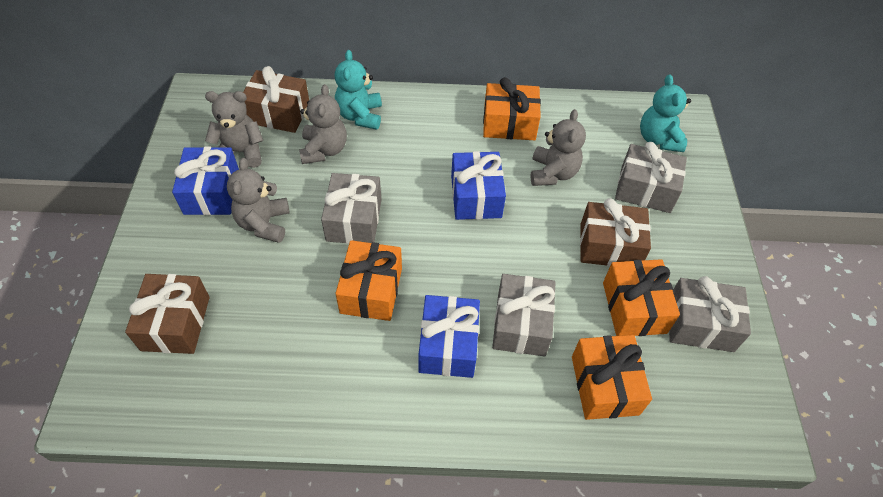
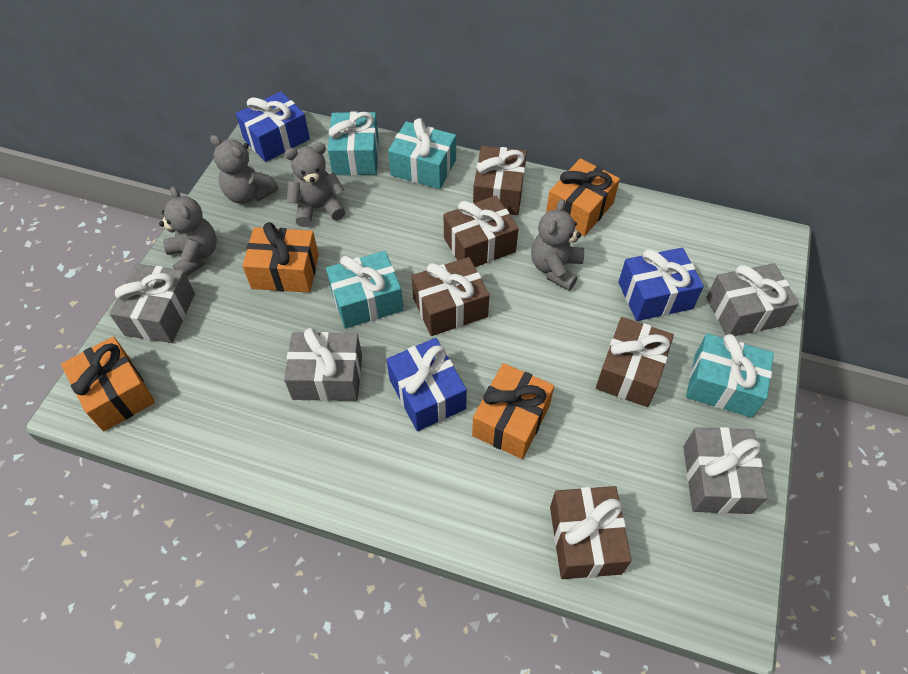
brown gift: [125,274,210,354] [243,66,309,133] [580,198,651,266] = 3 -> [412,257,490,336] [444,196,519,267] [473,146,527,215] [550,486,632,579] [596,317,674,407] = 5
turquoise gift: none = 0 -> [326,251,403,329] [328,111,379,176] [388,118,456,189] [686,333,774,418] = 4
turquoise teddy bear: [335,50,382,130] [640,75,691,152] = 2 -> none = 0

